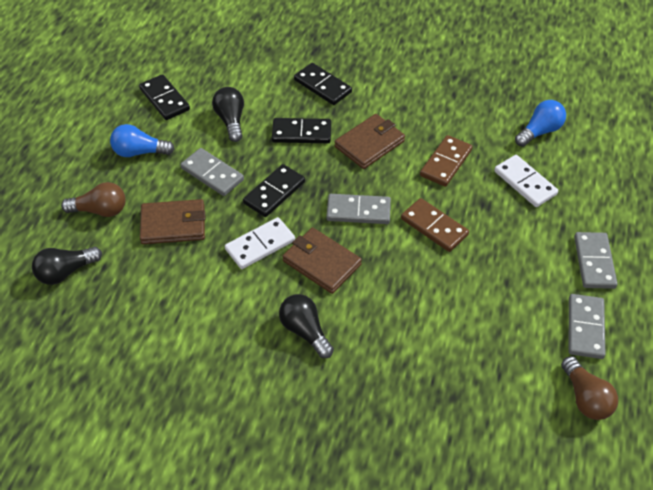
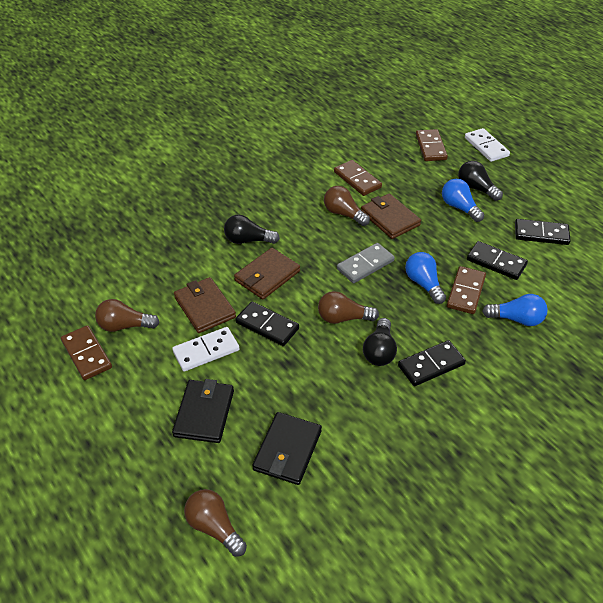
black wallet: none = 0 -> [172,379,234,443] [252,412,322,485] = 2
blue light bulb: [110,124,174,157] [515,100,566,147] = 2 -> [405,252,446,304] [442,179,484,222] [482,294,548,326] = 3
brown domino: [401,198,469,252] [420,135,473,187] = 2 -> [61,325,112,380] [334,160,382,196] [416,129,448,161] [447,266,486,314] = 4
brown light bulb: [61,182,125,217] [561,356,618,420] = 2 -> [95,299,160,332] [184,489,247,557] [318,291,379,324] [324,186,370,226] = 4
grey domino: [181,148,244,196] [326,194,391,224] [568,294,606,359] [574,232,618,289] = 4 -> [337,243,395,283] = 1

